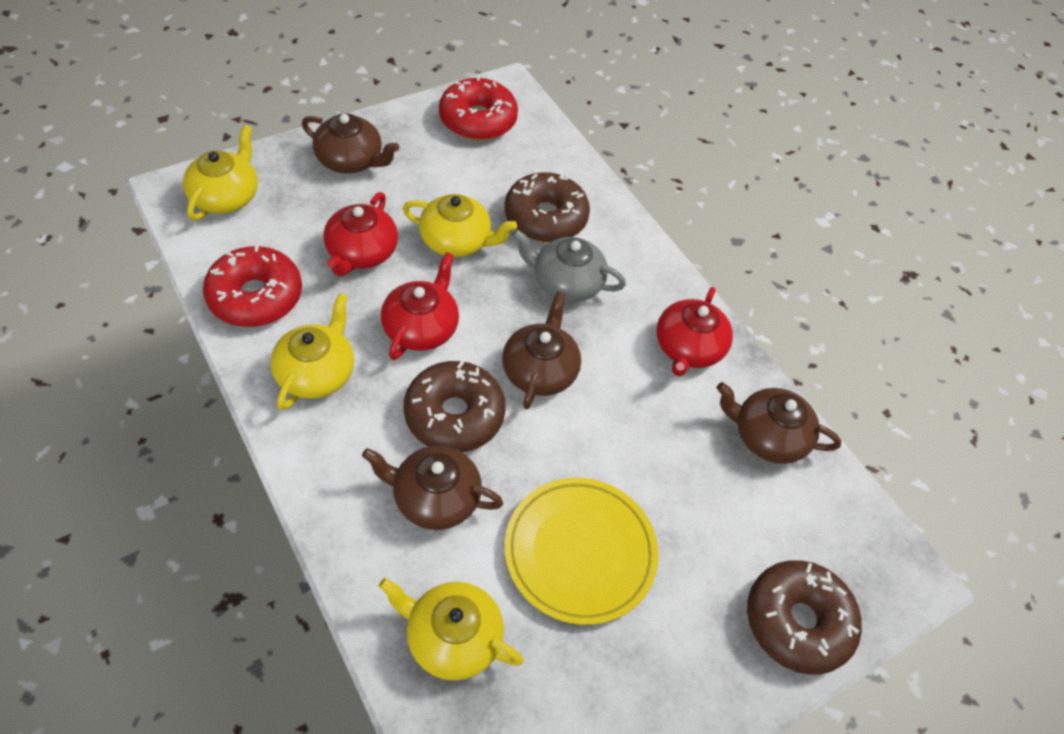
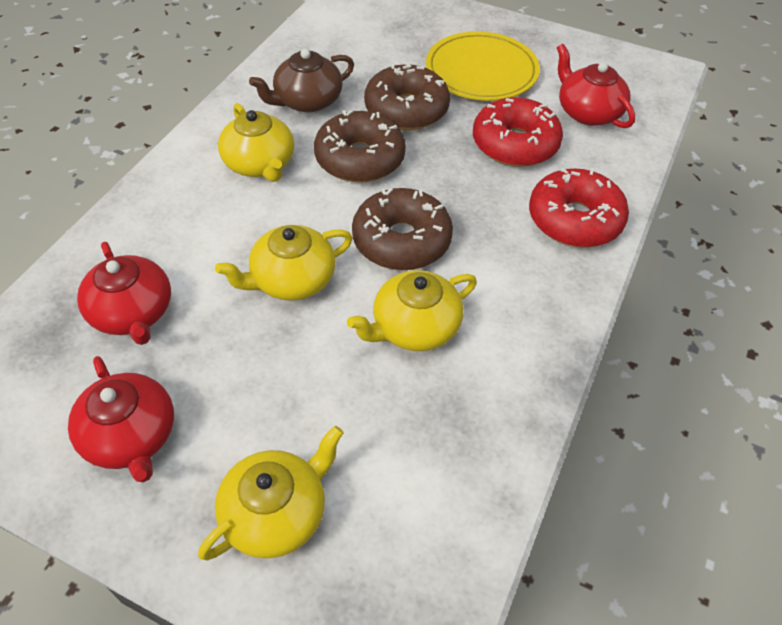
brown teapot: [302,113,399,173] [362,446,503,530] [502,291,581,409] [716,382,841,464] = 4 -> [249,49,354,112] = 1
grey teapot: [512,229,626,302] = 1 -> none = 0

